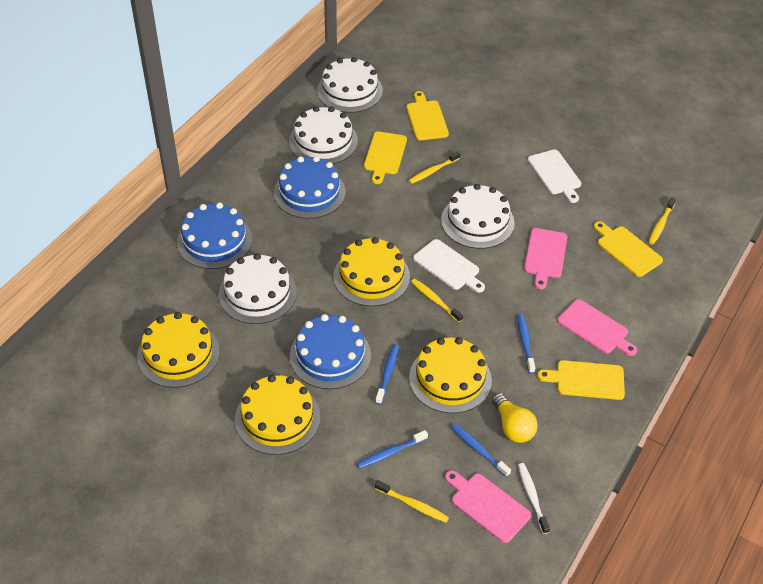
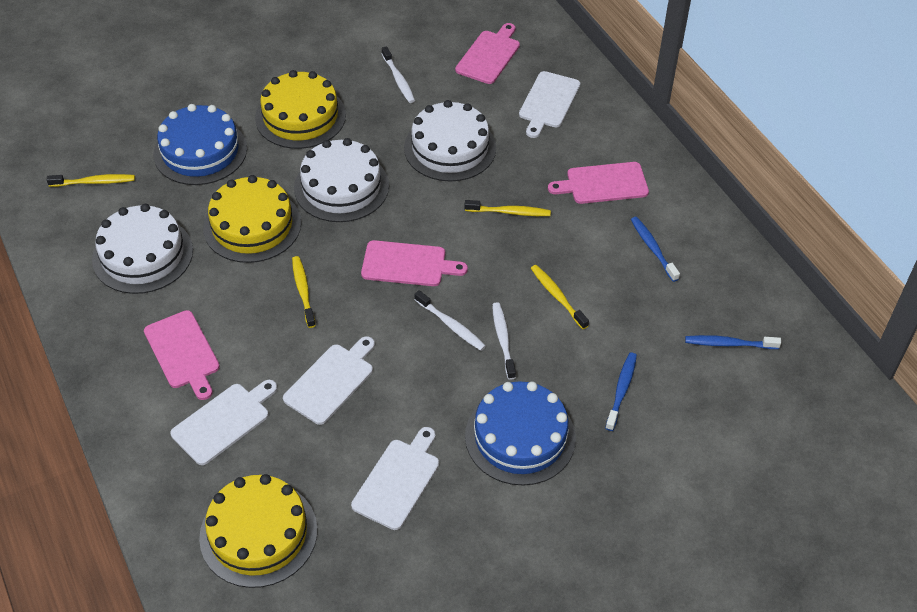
blue cake: [177,203,252,269] [274,156,346,219] [290,314,371,389] = 3 -> [154,104,247,185] [465,381,576,486] = 2
blue toothbrush: [357,430,428,469] [375,344,399,404] [451,424,511,477] [518,314,535,373] = 4 -> [605,352,637,431] [631,217,680,282] [685,335,781,349] = 3
pink cutting board: [445,470,531,543] [524,228,567,289] [557,299,637,356] = 3 -> [144,310,220,400] [361,240,468,286] [455,23,520,84] [548,162,649,204] = 4
white cake: [218,253,297,324] [289,106,358,164] [317,57,383,113] [441,184,515,249] = 4 -> [92,204,193,294] [294,138,389,222] [404,100,496,181] = 3
white cutting board: [413,239,485,293] [528,149,581,203] = 2 -> [170,380,277,465] [283,336,375,425] [351,427,439,530] [519,71,580,138] = 4
white toothbrush: [518,463,550,534] = 1 -> [382,46,415,103] [415,290,486,351] [492,302,516,380] = 3
yellow cake: [137,312,220,388] [235,375,320,455] [333,237,410,306] [409,337,492,413] = 4 -> [199,474,317,588] [203,175,301,263] [255,70,346,149] = 3
yellow cutting board: [364,131,407,184] [406,91,449,140] [537,360,625,400] [594,221,663,277] = 4 -> none = 0
yellow light bulb: [492,393,538,443] = 1 -> none = 0

